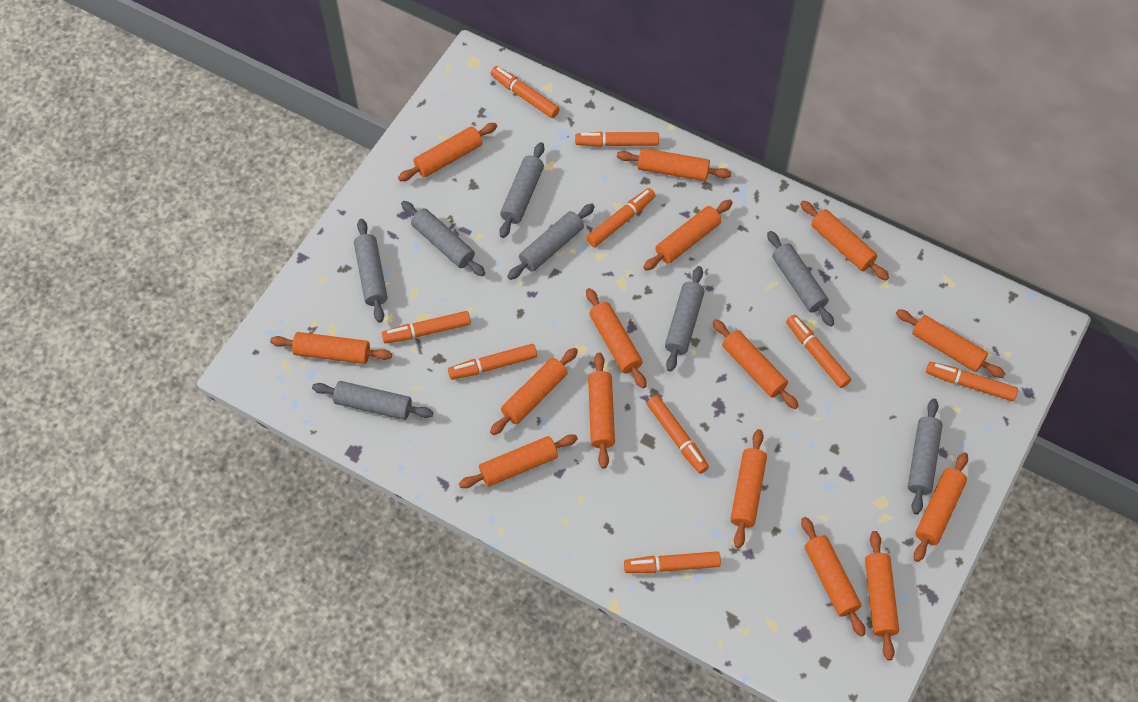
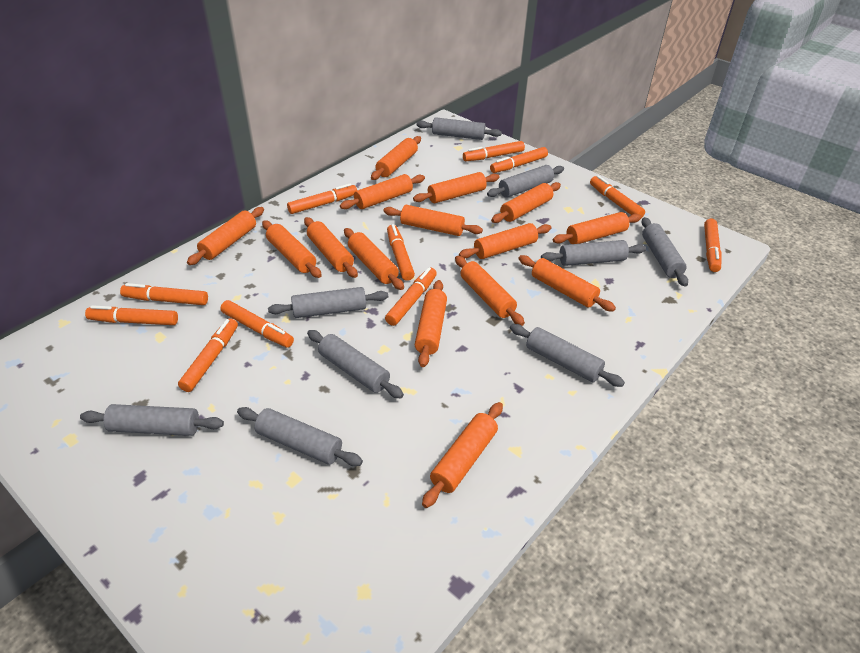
grey rolling pin: [312,381,433,420] [354,219,388,323] [401,201,485,276] [500,142,544,238] [507,204,595,280] [665,266,705,372] [767,231,834,326] [908,398,943,515] = 8 -> [80,404,224,436] [237,407,363,466] [268,287,388,318] [307,330,404,399] [416,117,502,140] [487,165,564,198] [510,324,625,387] [541,240,646,266] [641,217,688,287] = 9
orange marker: [382,311,471,343] [448,344,537,380] [491,66,560,118] [575,132,659,147] [586,188,656,247] [624,551,721,573] [647,395,709,474] [786,314,851,388] [926,362,1018,401] = 9 -> [85,305,178,325] [120,283,208,305] [178,318,238,392] [221,300,294,348] [287,184,357,214] [385,267,437,326] [387,224,415,281] [463,141,525,161] [490,147,548,173] [590,175,645,217] [704,219,722,272] = 11

